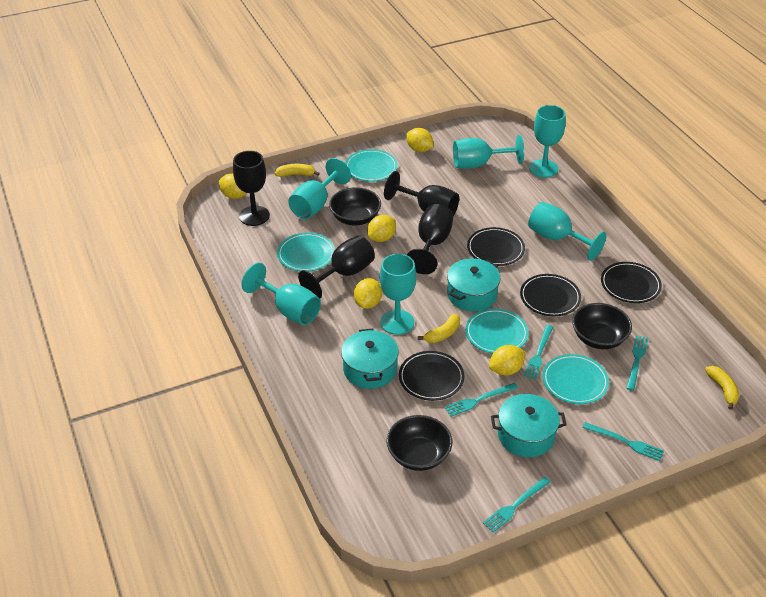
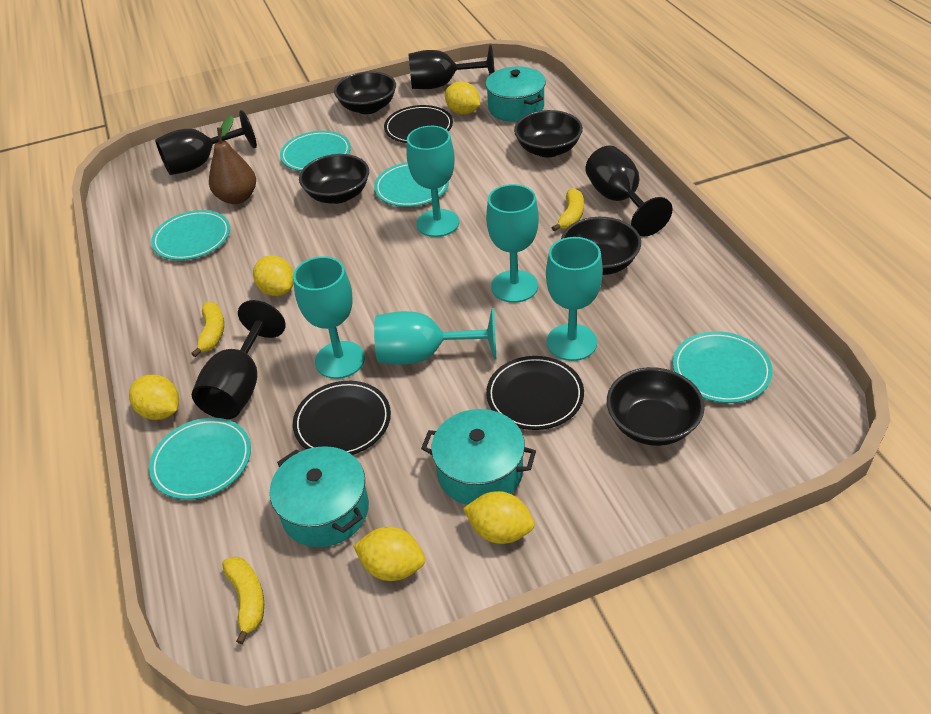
black bowl: [329,187,381,226] [386,415,452,471] [572,303,632,349] = 3 -> [299,154,369,204] [334,71,396,114] [514,110,583,158] [561,217,641,275] [607,367,705,446] = 5
black plate: [399,351,464,401] [467,227,525,266] [520,274,581,316] [601,262,662,303] = 4 -> [293,381,391,455] [384,105,453,143] [486,356,584,430] = 3
brown pear: none = 0 -> [209,115,256,204] = 1
turquoise fork: [444,383,518,417] [483,477,550,533] [523,325,553,380] [583,422,664,461] [626,335,649,391] = 5 -> none = 0
turquoise goblet: [242,262,321,325] [288,158,351,219] [380,254,416,335] [453,135,524,168] [528,202,607,261] [529,105,566,178] = 6 -> [293,256,365,379] [374,308,496,365] [407,126,459,237] [486,184,539,303] [546,237,603,361] = 5
turquoise plate: [277,233,335,272] [345,149,398,182] [465,308,529,354] [542,354,609,404] = 4 -> [149,418,251,500] [151,210,230,260] [280,131,351,171] [374,162,449,207] [673,331,773,403] = 5

